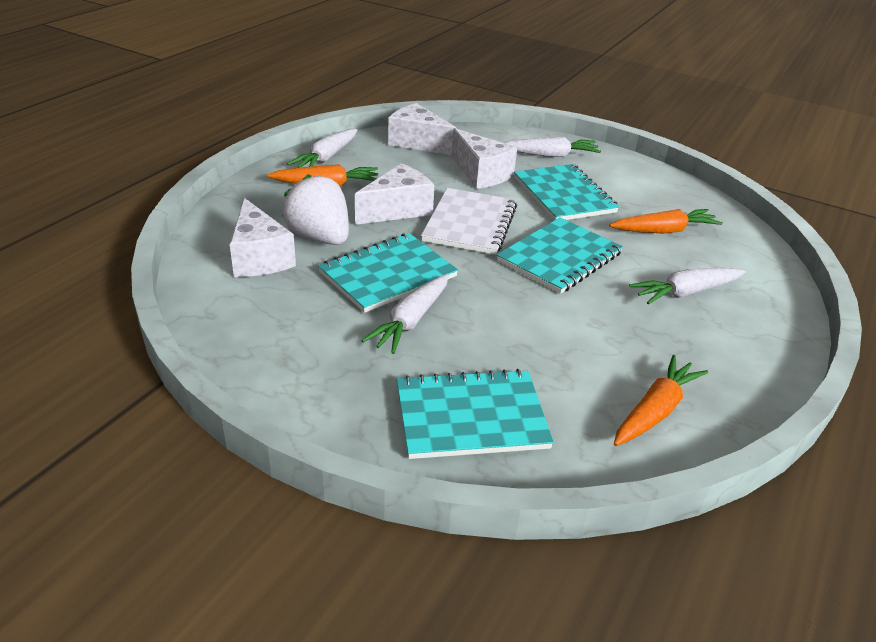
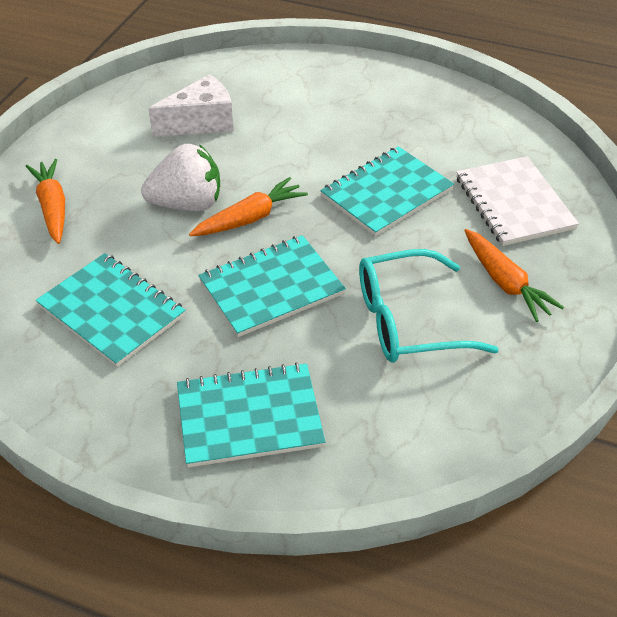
turquoise glasses: none = 0 -> [359,249,499,363] = 1
white carrot: [287,129,357,168] [361,274,449,354] [505,136,601,157] [629,268,746,305] = 4 -> none = 0
white cheese: [230,198,296,277] [355,163,434,225] [388,103,457,155] [452,128,517,189] = 4 -> [148,74,234,137] = 1

